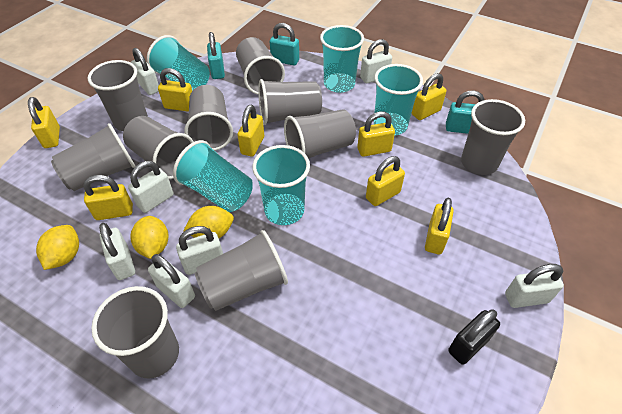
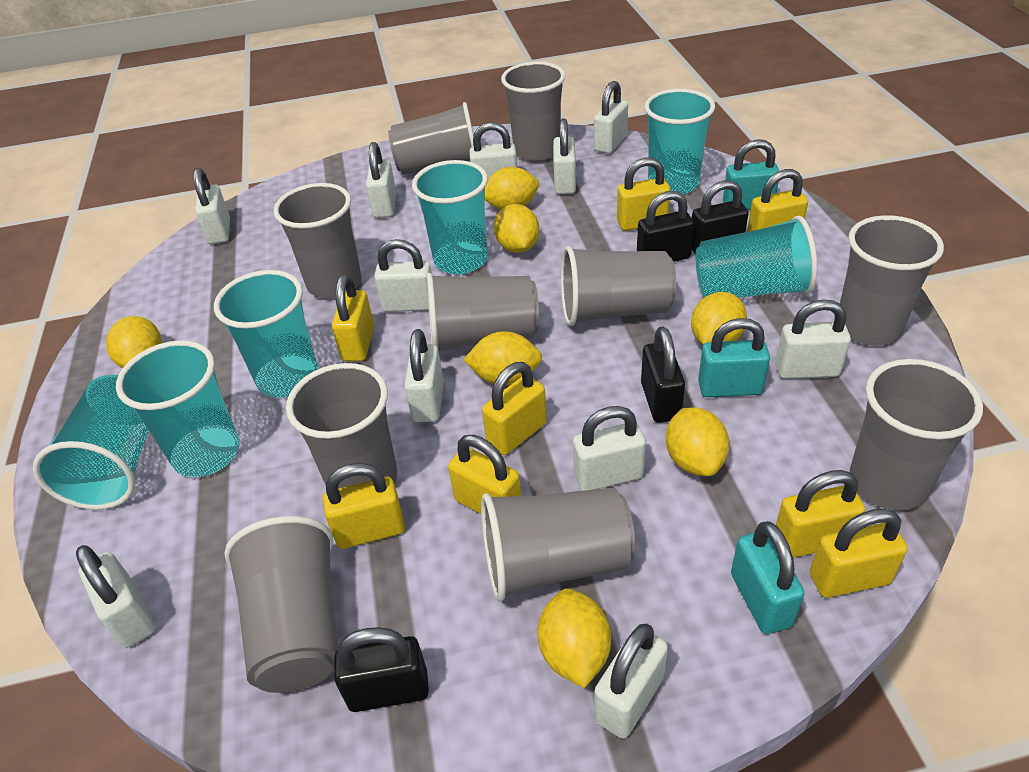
black padlock: [448,309,500,365] = 1 -> [334,627,429,712] [637,191,694,262] [641,327,685,423] [692,180,748,255] = 4
turquoise cup: [147,35,210,91] [173,140,253,212] [252,145,310,225] [320,25,364,93] [374,64,423,136] = 5 -> [33,375,149,510] [116,340,240,477] [214,270,318,398] [412,160,488,274] [644,89,715,195] [696,216,817,298] = 6
white padlock: [99,223,135,280] [128,161,174,213] [131,48,159,95] [148,254,195,308] [176,226,223,275] [360,39,392,83] [505,264,564,308] = 7 -> [76,545,155,648] [193,168,230,244] [366,142,396,218] [374,239,432,312] [404,329,444,422] [469,122,517,179] [553,118,576,194] [573,406,646,491] [594,81,628,154] [594,624,668,739] [775,299,851,379] = 11
yellow lemon: [36,225,79,270] [131,216,169,259] [183,206,234,238] = 3 -> [106,316,162,368] [464,331,542,385] [485,167,539,210] [494,204,539,253] [537,588,611,688] [666,407,729,476] [691,292,747,345] = 7

